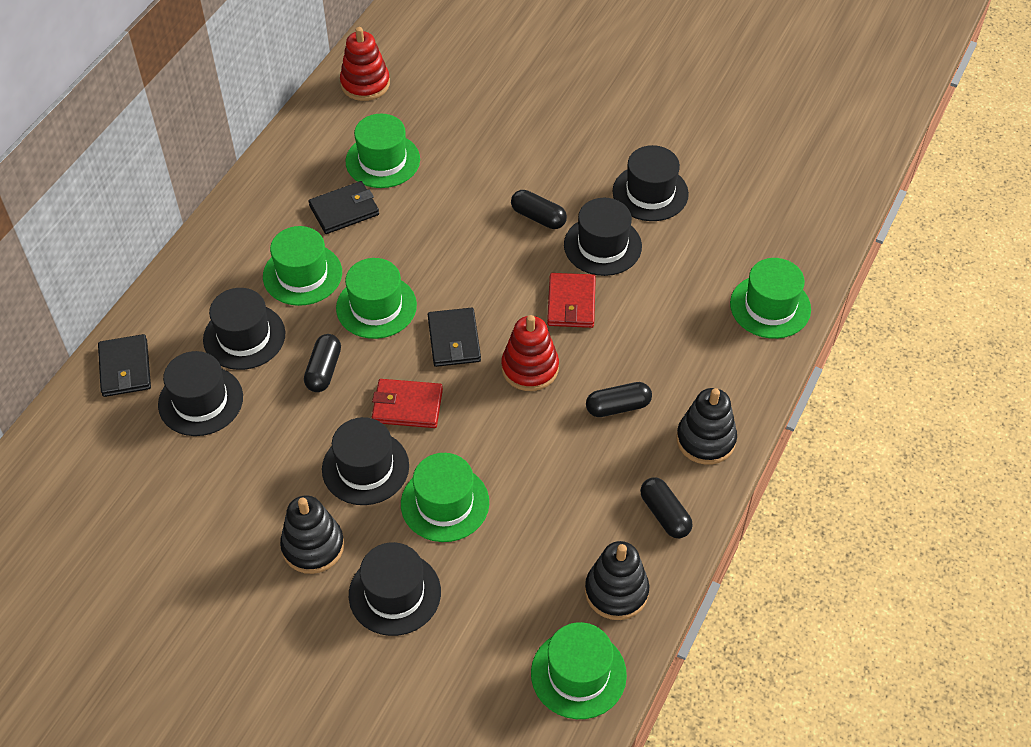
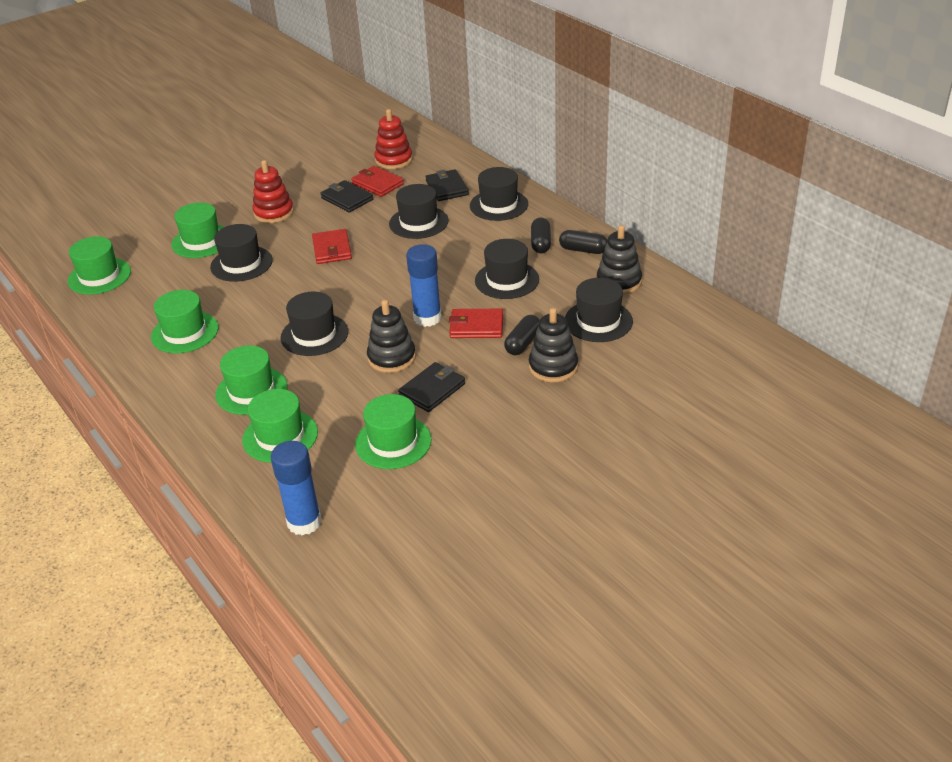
black capsule: [304,334,341,392] [511,190,567,229] [586,382,652,417] [640,477,693,538] = 4 -> [504,315,540,355] [531,217,551,254] [559,230,608,254] = 3
blue glue stick: none = 0 -> [271,441,322,535] [406,244,442,327] = 2
red wallet: [372,379,443,428] [547,273,596,328] = 2 -> [312,229,352,264] [351,166,404,197] [449,309,503,338] = 3

